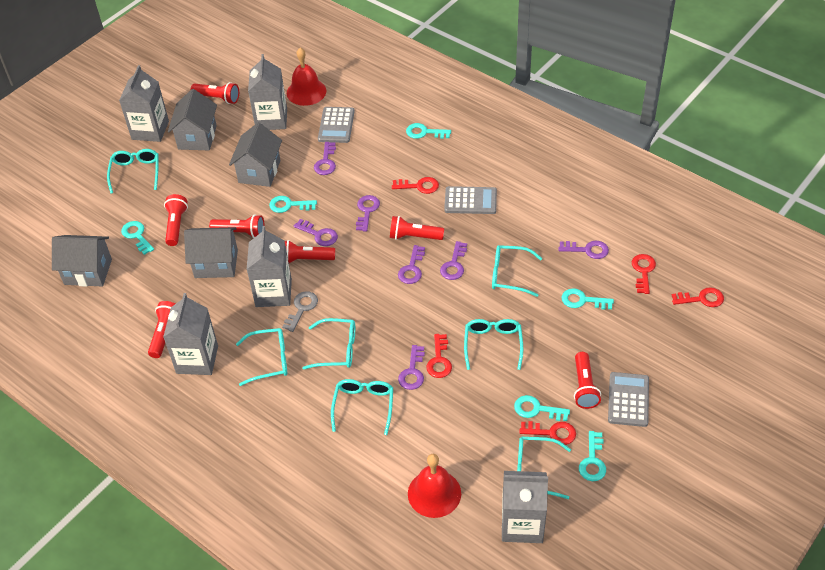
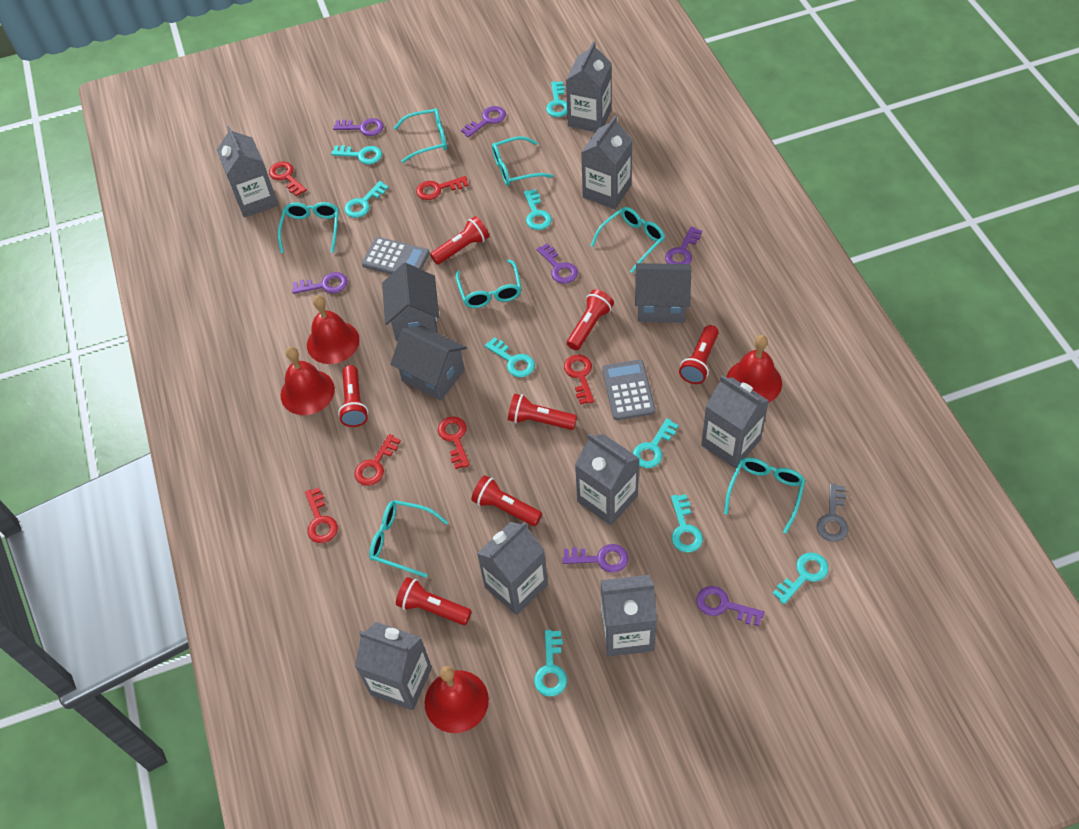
grey calculator: [318,107,355,143] [444,186,497,214] [608,372,649,427] = 3 -> [362,237,430,274] [602,359,656,420] = 2
grey carton: [119,65,169,142] [163,293,218,375] [247,226,292,307] [248,54,287,130] [502,471,548,543] = 5 -> [217,126,278,218] [355,622,432,710] [477,521,548,615] [566,41,612,132] [575,433,640,525] [581,115,632,209] [600,575,657,657] [701,375,769,468] = 8
grey house: [52,235,112,287] [168,89,217,150] [184,227,238,278] [229,123,282,187] = 4 -> [382,263,439,341] [391,326,467,401] [635,263,691,323] = 3
red bell: [287,48,327,106] [408,454,461,518] = 2 -> [281,347,335,415] [307,295,360,364] [424,666,489,733] [726,335,782,403] = 4
red key: [392,177,439,194] [426,334,452,378] [519,421,576,445] [632,254,656,294] [672,287,724,307] = 5 -> [269,162,307,196] [305,487,338,543] [354,434,401,486] [416,176,469,200] [438,416,470,469] [564,355,594,405] = 6
turquoise key: [121,221,154,255] [269,196,317,213] [406,123,451,139] [514,395,570,421] [562,288,614,310] [579,431,606,481] = 6 -> [331,145,382,164] [344,181,389,218] [485,337,535,377] [524,189,552,230] [534,630,567,697] [546,81,567,117] [633,418,679,468] [671,494,703,553] [773,552,829,604] = 9

